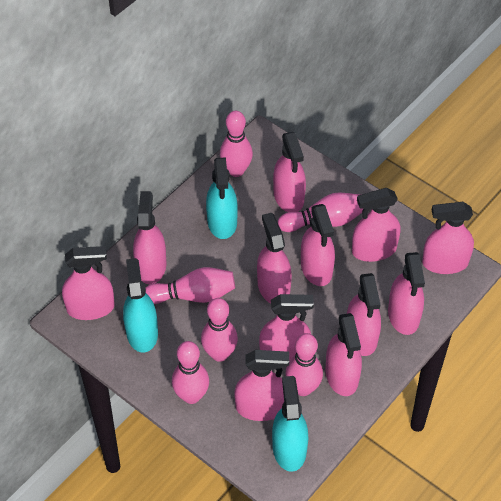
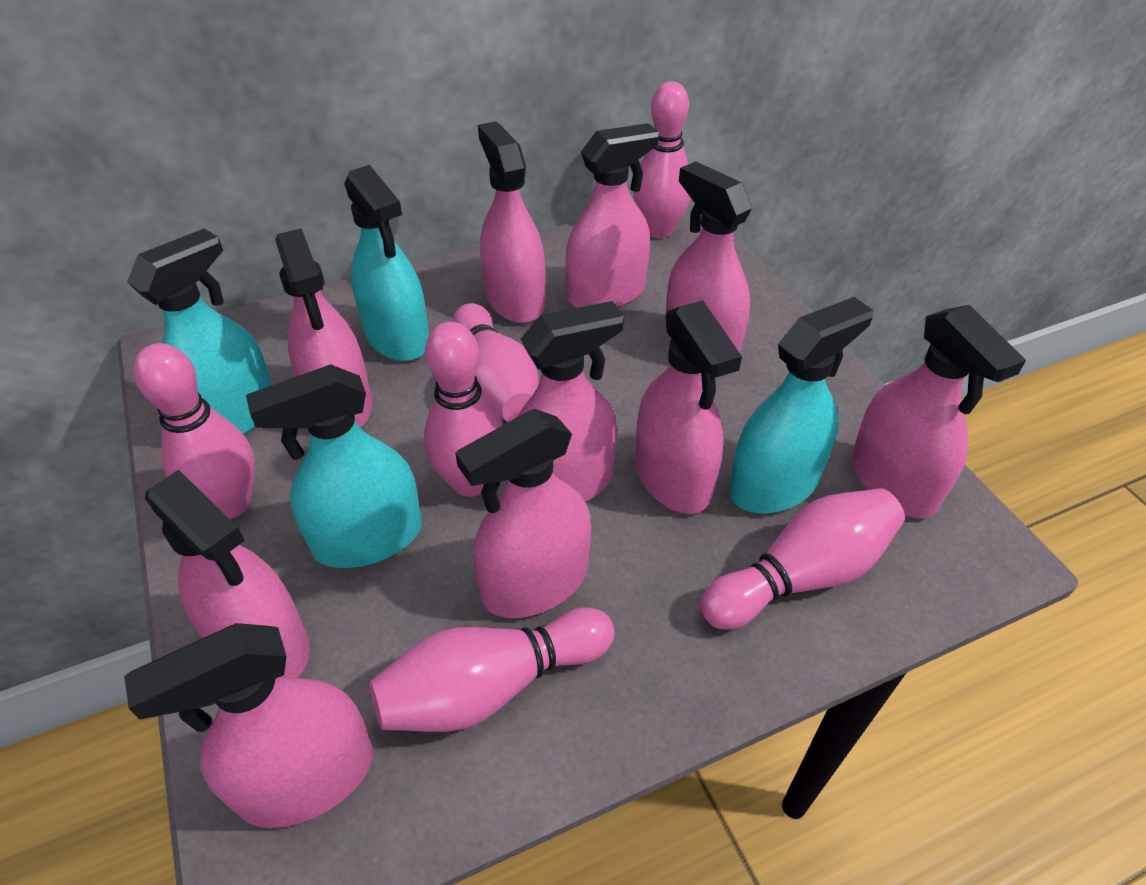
pink spray bottle: [62,246,115,320] [133,191,166,284] [234,350,289,421] [257,213,292,304] [259,294,314,361] [273,132,306,212] [301,204,335,286] [326,313,362,396] [347,273,381,356] [352,188,401,262] [388,252,425,335] [422,202,474,274] = 12 -> [124,623,373,828] [145,470,310,678] [275,228,372,427] [455,409,591,618] [478,121,545,323] [516,301,624,502] [566,123,659,308] [635,300,742,514] [665,161,752,353] [851,305,1026,518] = 10
turquoise spray bottle: [123,258,158,352] [206,157,238,239] [272,376,308,472] = 3 -> [127,228,272,435] [246,364,422,568] [344,165,429,361] [729,297,873,514] = 4

